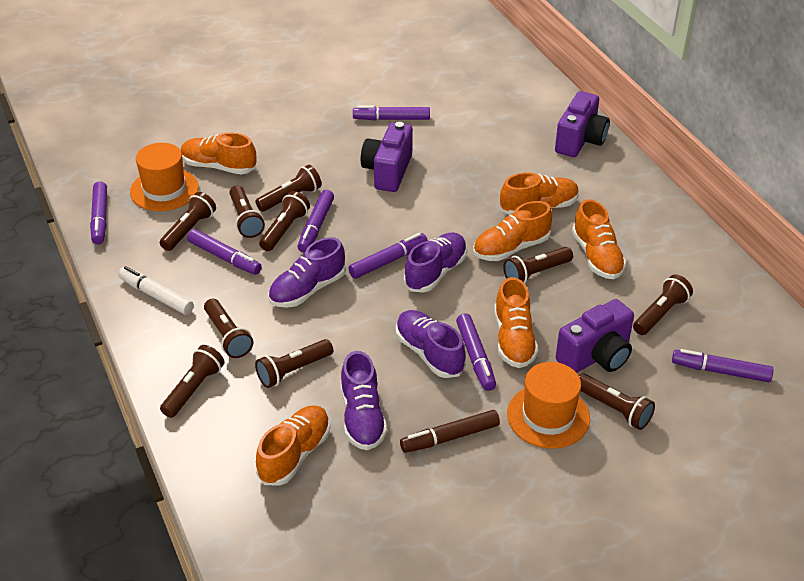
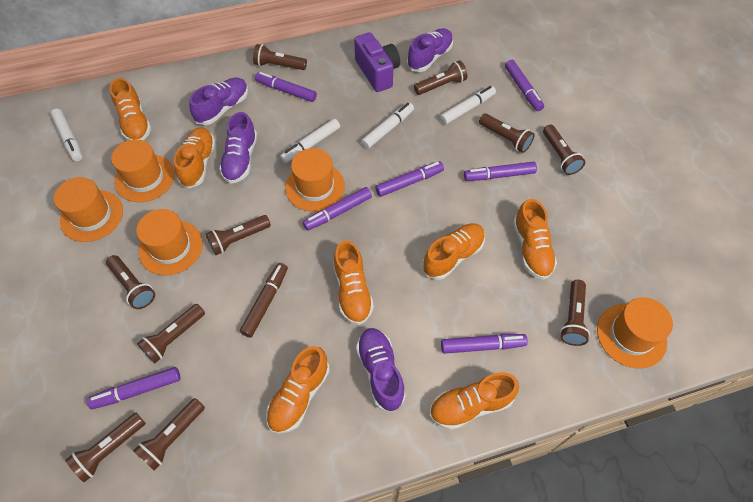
orange hat: [130,143,199,211] [507,362,590,449] = 2 -> [54,177,123,242] [111,139,175,202] [136,209,203,275] [285,148,345,212] [597,297,673,368] = 5
orange shoe: [181,132,256,174] [256,405,330,486] [473,201,552,261] [494,277,538,368] [500,172,579,215] [572,200,626,279] = 6 -> [109,78,151,140] [174,127,216,189] [266,346,330,434] [333,241,374,325] [422,223,485,280] [429,372,519,430] [513,199,557,280] = 7
purple camera: [361,122,413,192] [555,91,610,157] [556,299,634,373] = 3 -> [354,32,400,92] = 1
white marker: [118,266,194,315] = 1 -> [51,109,83,161] [280,119,340,163] [361,102,414,149] [440,86,496,125] = 4

